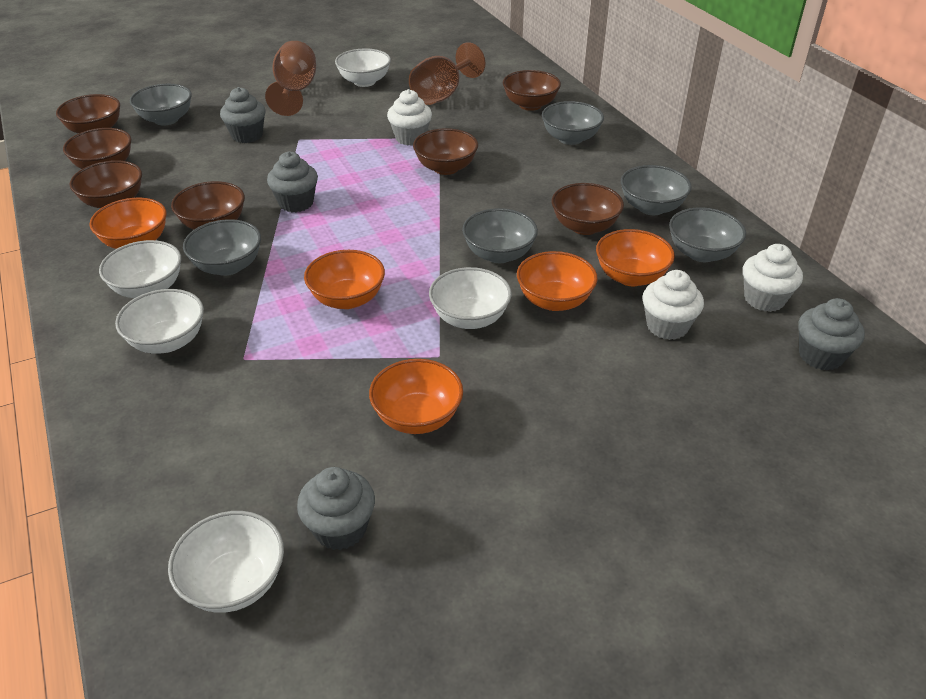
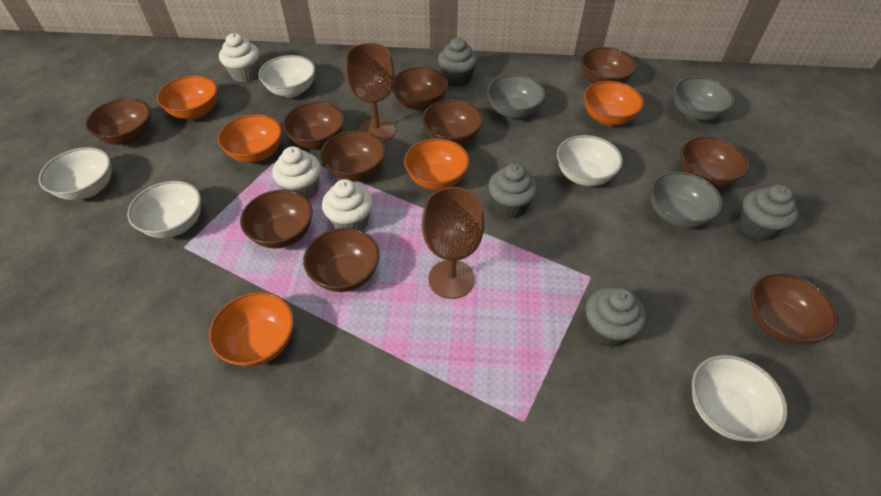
brown bowl: [56,94,120,134] [63,128,132,169] [69,160,142,208] [171,181,245,230] [413,128,478,175] [503,70,561,111] [552,183,624,235] = 7 -> [85,98,151,145] [240,190,313,249] [283,102,345,149] [303,228,380,292] [321,130,385,181] [392,67,448,110] [422,99,483,145] [581,47,637,84] [680,136,749,188] [750,273,838,345] = 10
grey bowl: [130,84,192,126] [183,219,261,276] [462,208,538,263] [542,101,604,145] [621,165,692,215] [669,207,746,262] = 6 -> [487,75,545,119] [651,172,723,228] [674,77,734,121] = 3

